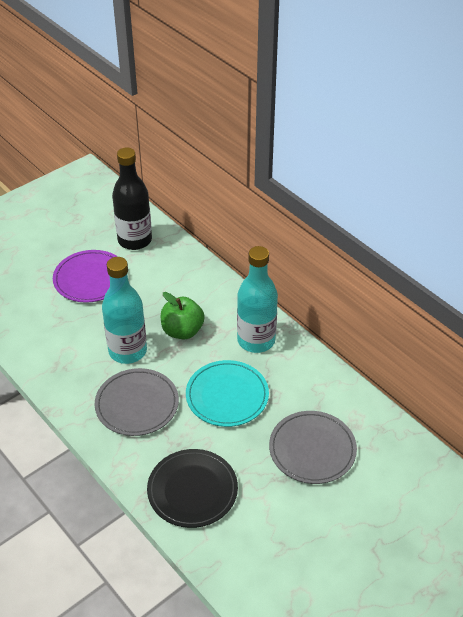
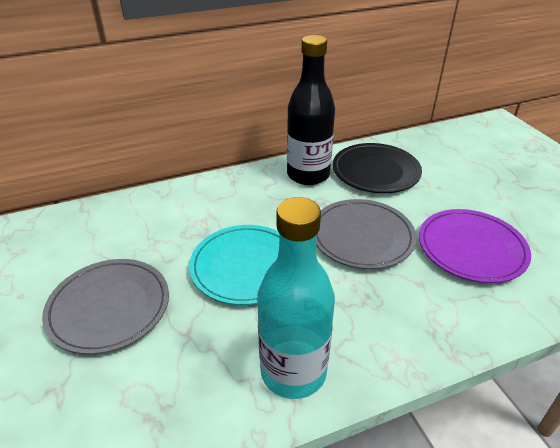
green apple: [161,292,205,339] = 1 -> none = 0
turquoise bottle: [102,257,147,364] [237,246,278,353] = 2 -> [257,197,335,399] = 1

